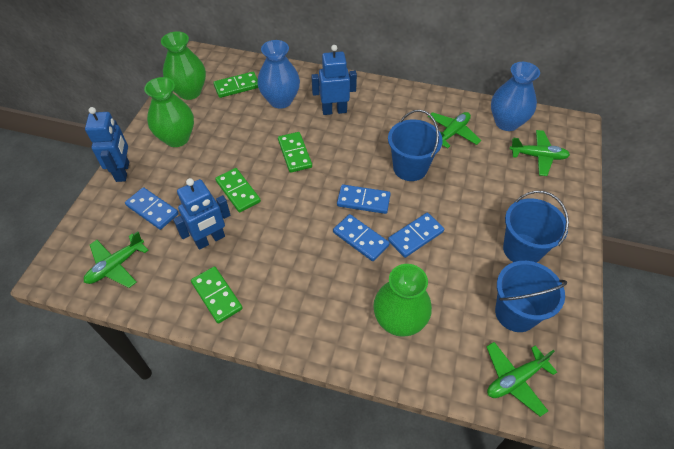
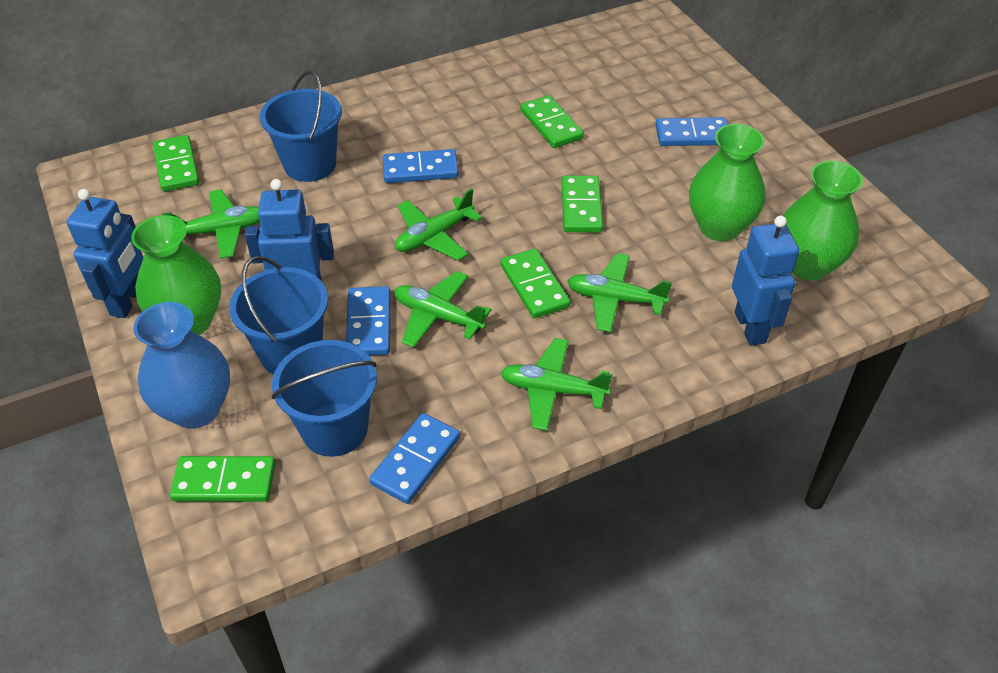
blue vase: [257,40,300,109] [491,62,540,131] = 2 -> [133,302,230,429] = 1
green domino: [191,266,243,324] [213,72,258,98] [215,168,261,213] [278,132,312,173] = 4 -> [153,135,199,192] [170,456,275,502] [500,248,570,318] [520,95,584,148] [561,176,603,232] = 5
green plane: [84,231,149,288] [428,112,481,148] [486,342,557,417] [510,130,570,176] = 4 -> [162,189,260,259] [394,271,491,348] [395,189,482,260] [501,338,613,431] [567,253,672,332] = 5

